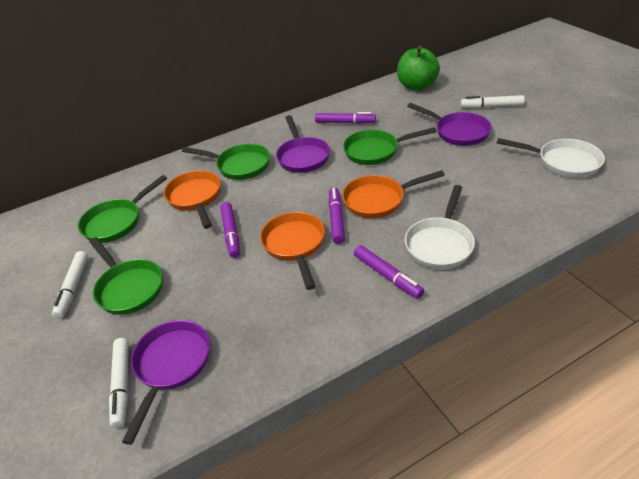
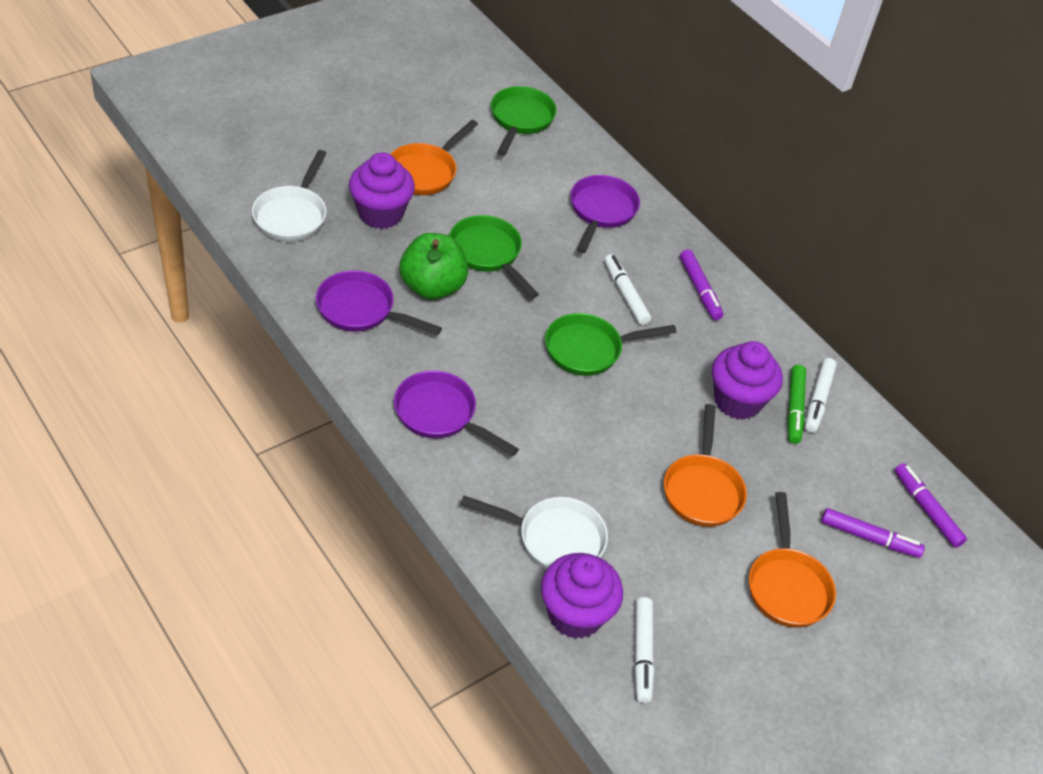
green marker: none = 0 -> [787,365,806,444] = 1
green pan: [78,175,167,243] [89,237,163,315] [182,144,270,180] [343,127,437,165] = 4 -> [449,215,539,298] [491,86,557,156] [545,313,677,376] = 3
purple cupcake: none = 0 -> [349,152,415,229] [541,553,623,639] [712,341,783,420] = 3
purple marker: [220,202,240,258] [315,112,376,124] [329,188,345,244] [354,245,424,299] = 4 -> [680,249,723,320] [821,508,925,558] [895,463,967,548] = 3

